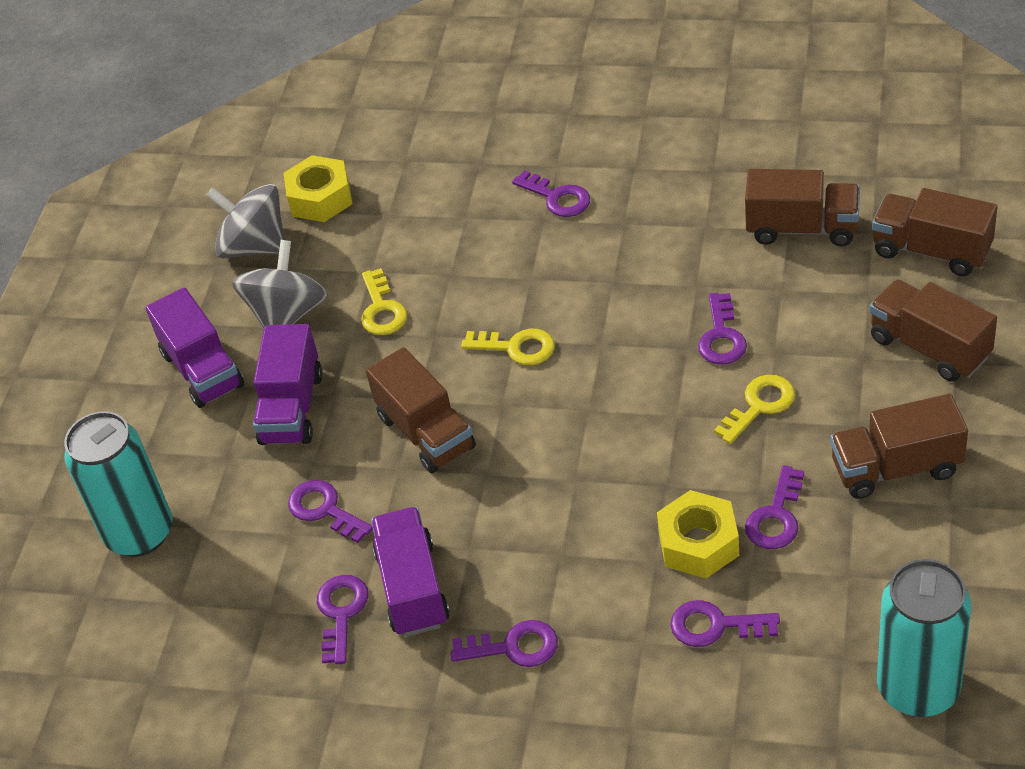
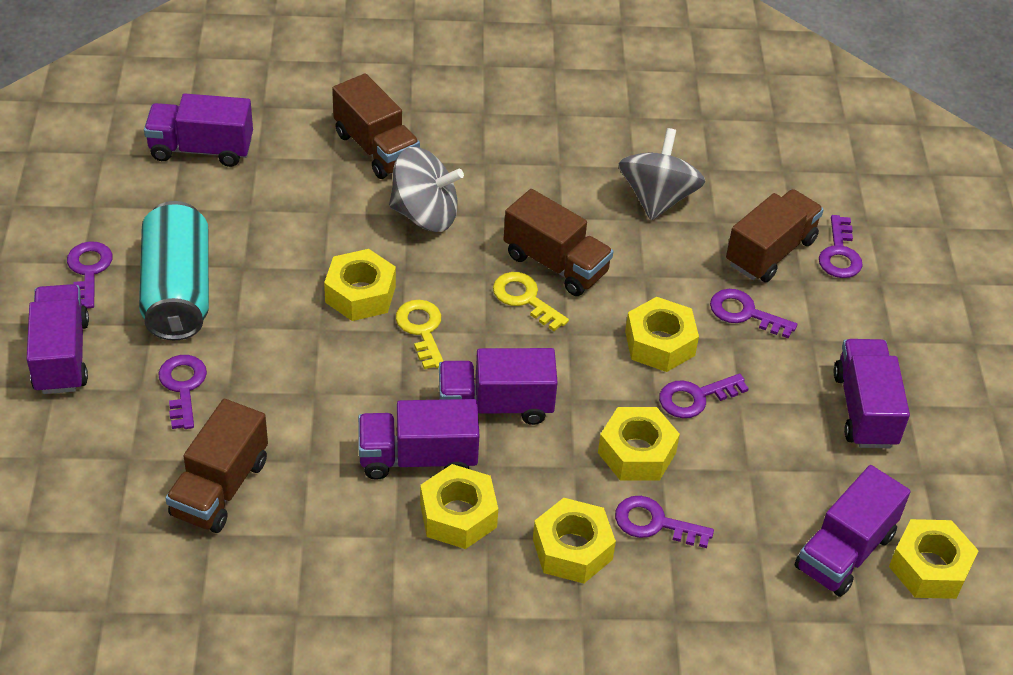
brown truck: [366,347,476,473] [745,169,860,246] [830,394,968,499] [869,279,997,382] [872,188,997,276] = 5 -> [166,399,268,533] [332,73,420,179] [504,189,613,296] [726,189,824,282] = 4
purple key: [288,480,373,543] [317,575,368,664] [451,620,558,667] [512,170,590,217] [670,600,780,647] [698,293,747,364] [745,465,804,549] = 7 -> [67,241,113,308] [158,355,207,429] [615,496,714,548] [659,374,749,418] [710,289,797,339] [819,215,863,278] = 6
purple truck: [146,287,244,408] [253,324,323,445] [371,507,450,637] = 3 -> [27,284,89,394] [144,94,253,167] [358,399,479,480] [439,348,558,425] [795,465,911,597] [833,339,910,448] = 6
turquoise can: [64,411,172,557] [877,559,971,717] = 2 -> [139,201,209,340] = 1
yellow key: [361,268,407,335] [461,329,555,365] [714,375,795,444] = 3 -> [396,300,443,369] [493,272,569,331] = 2
yellow nut: [284,155,352,222] [657,490,739,579] = 2 -> [324,249,396,321] [420,464,498,549] [533,498,616,584] [598,407,680,481] [625,297,699,372] [889,519,979,599] = 6

